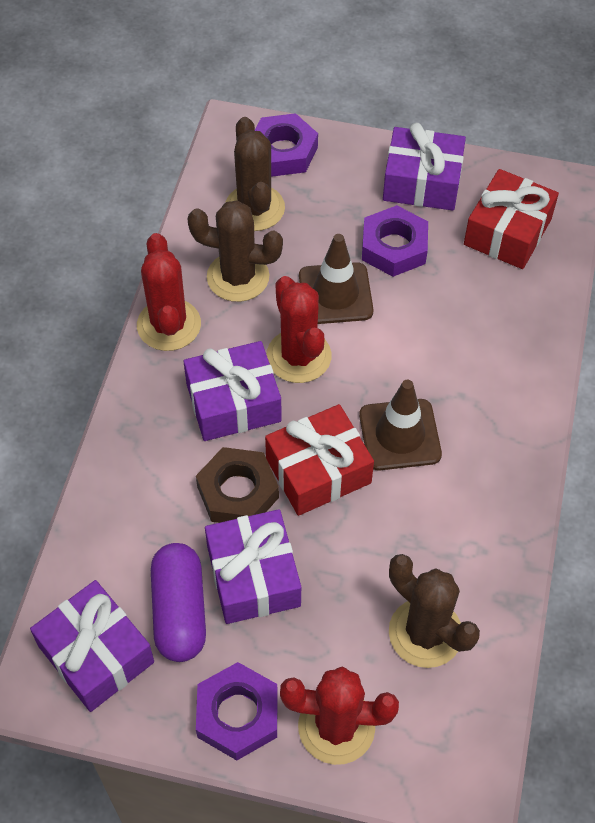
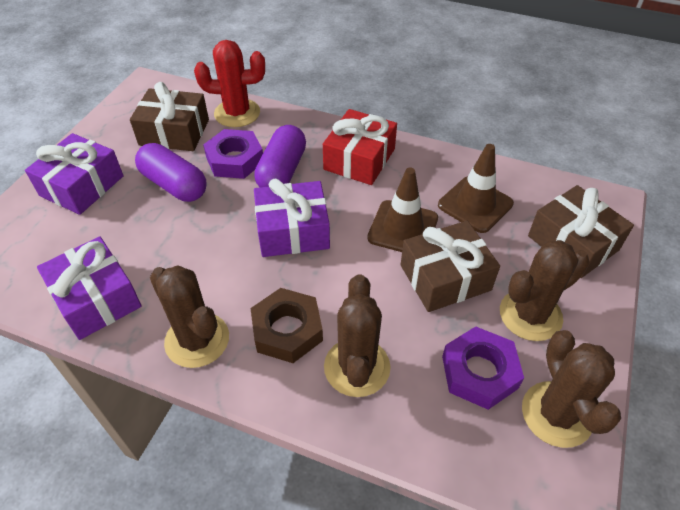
brown cactus: [187,200,283,302] [225,117,285,231] [389,554,480,668] = 3 -> [150,265,229,368] [324,274,390,397] [500,240,590,341] [522,330,621,448] = 4
brown gift: none = 0 -> [130,82,209,151] [401,221,500,312] [528,185,634,278] = 3
purple capsule: [151,543,206,662] = 1 -> [135,143,207,202] [254,125,306,187] = 2
purple gift: [30,580,154,712] [183,341,282,441] [205,509,301,624] [383,123,466,211] = 4 -> [25,133,124,215] [37,236,142,340] [254,179,330,257] = 3
purple nut: [196,662,278,760] [255,113,318,177] [362,205,428,277] = 3 -> [203,129,263,179] [442,326,524,410] = 2
red cactus: [137,233,201,351] [266,276,331,383] [280,666,399,765] = 3 -> [194,40,265,127] = 1
red gift: [265,404,374,516] [464,169,559,269] = 2 -> [323,109,397,185] = 1

